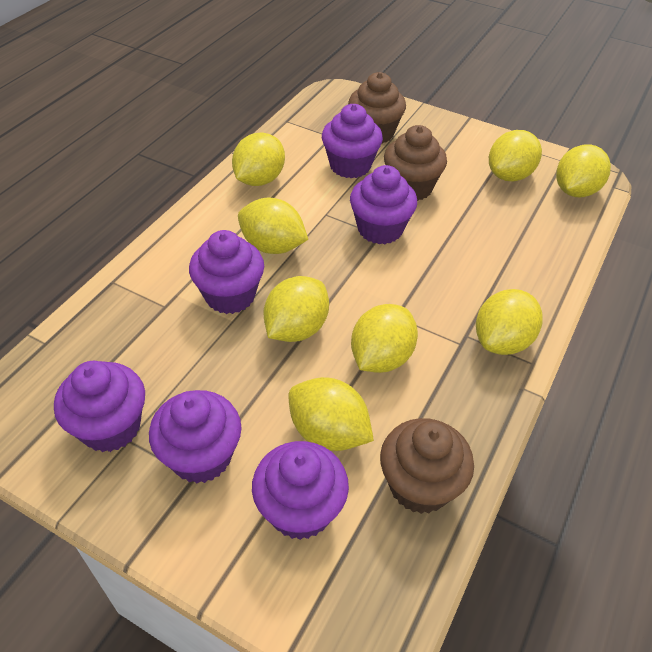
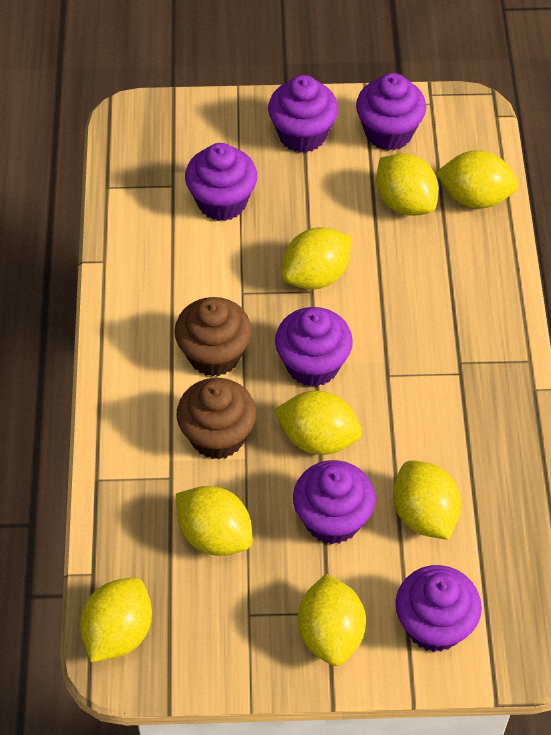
brown cupcake: [348,72,406,144] [380,418,474,514] [384,125,447,201] = 3 -> [174,297,252,376] [177,378,256,460] = 2

